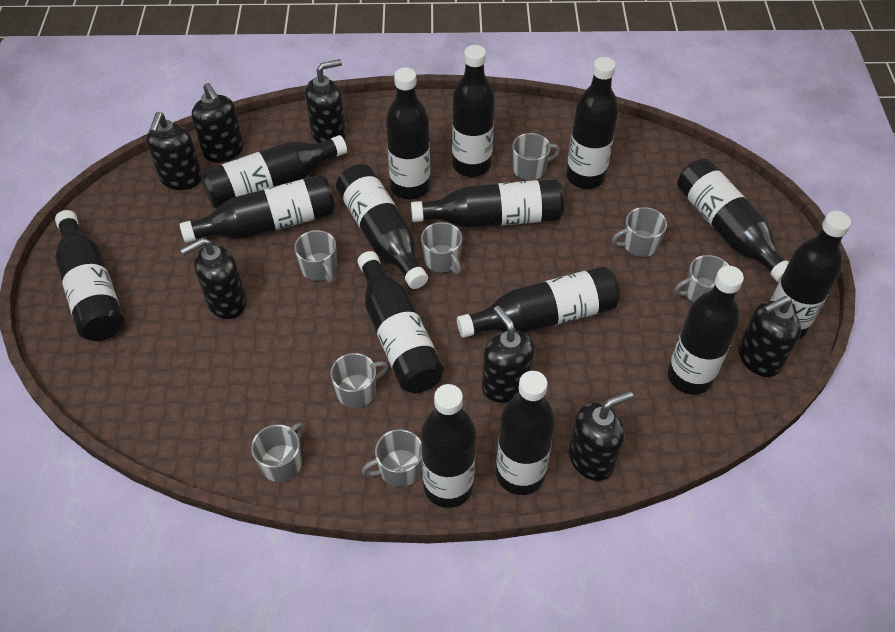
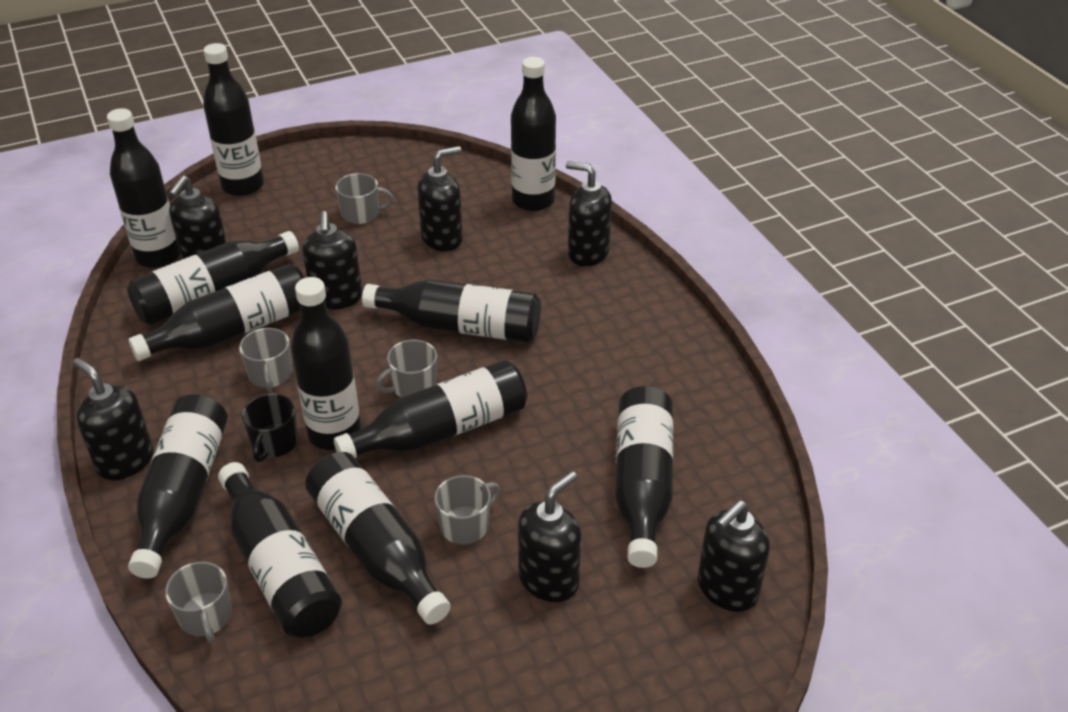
black bottle: [55,210,124,341] [180,175,335,243] [201,135,347,209] [336,164,428,289] [357,251,444,393] [386,67,430,199] [411,179,564,228] [421,384,476,508] [452,45,495,177] [457,266,620,338] [496,371,555,495] [566,57,619,189] [668,266,744,395] [677,159,789,283] [770,211,851,340] = 15 -> [107,108,180,268] [127,231,299,326] [128,263,304,361] [128,394,228,579] [203,43,264,196] [218,462,342,637] [291,277,361,450] [305,452,451,625] [334,360,527,458] [362,280,541,342] [511,57,556,211] [615,386,673,568] = 12
black mug: none = 0 -> [242,393,298,462] = 1
grey mug: [251,423,304,482] [294,230,337,283] [330,353,388,408] [361,429,422,487] [421,222,462,274] [512,133,560,180] [612,207,667,257] [674,255,729,302] = 8 -> [165,562,232,643] [239,328,292,391] [335,173,394,224] [376,340,437,398] [434,475,500,544] = 5

